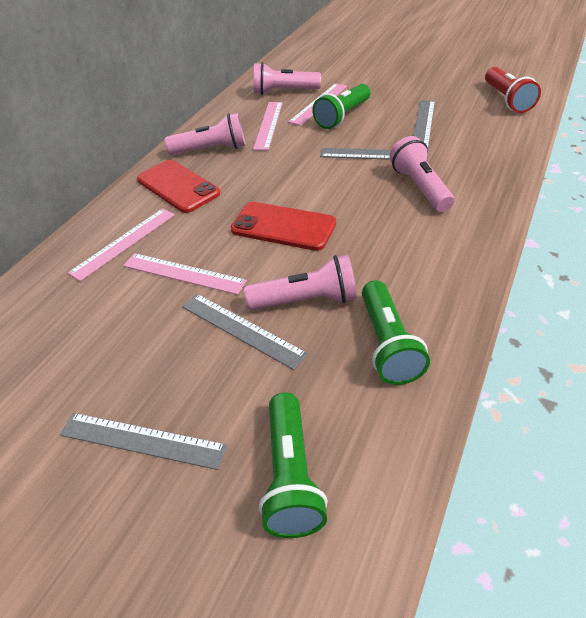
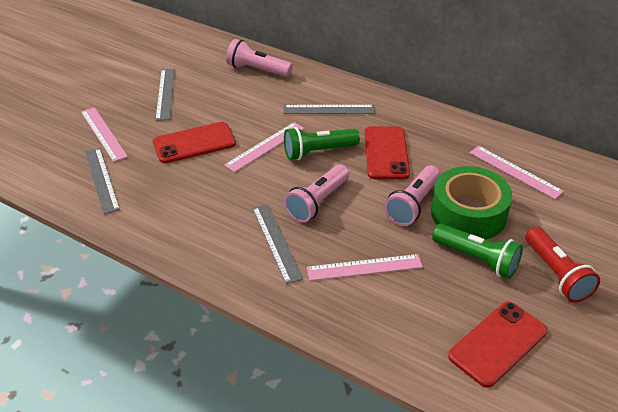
green flashlight: [259,392,328,538] [312,84,370,129] [362,280,430,385] = 3 -> [284,127,360,160] [432,224,523,279] = 2
green tape: none = 0 -> [431,166,512,240] = 1
pink flashlight: [165,113,245,155] [244,255,357,310] [254,62,321,95] [390,136,454,212] = 4 -> [226,39,293,77] [284,164,349,223] [384,165,440,226] = 3
red phone: [137,160,220,213] [230,202,336,251] = 2 -> [153,122,236,163] [364,126,410,180] [448,302,547,388] = 3

